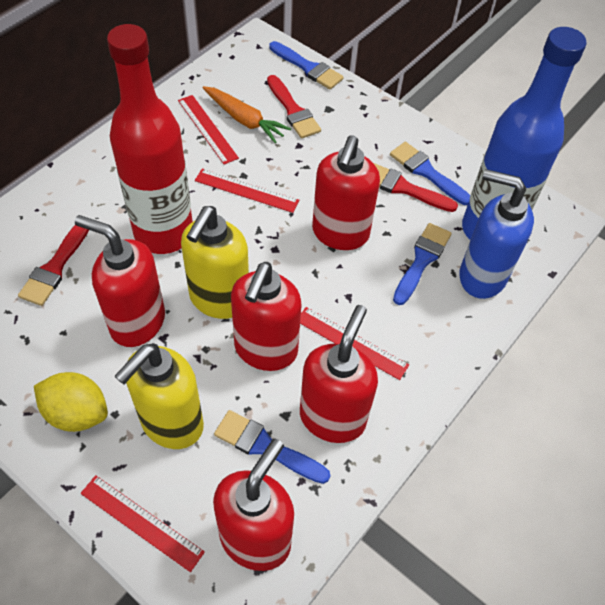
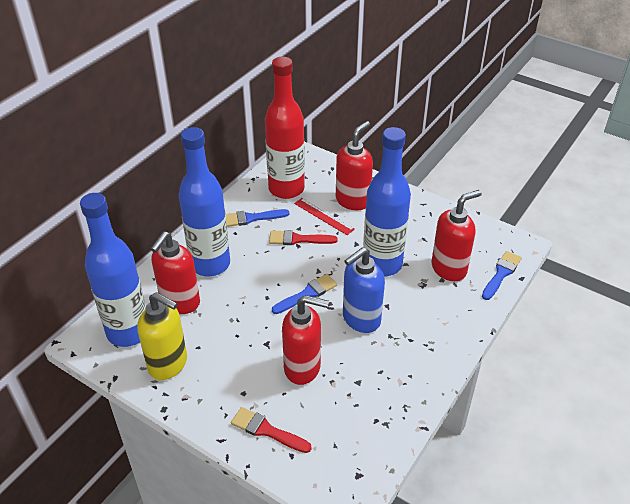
blue bottle: [462,27,587,240] = 1 -> [80,193,146,347] [179,127,230,276] [363,127,411,276] = 3
blue brush: [214,410,330,484] [269,41,344,89] [390,142,470,205] [393,223,452,305] = 4 -> [226,209,289,227] [272,274,337,314] [482,251,522,300] = 3
orange carrot: [203,86,291,144] = 1 -> none = 0
red brush: [18,225,89,306] [267,75,321,138] [374,163,458,212] = 3 -> [231,407,312,453] [269,230,337,245] = 2
red ruler: [80,475,205,572] [178,95,239,164] [195,168,299,213] [300,307,409,380] = 4 -> [294,198,355,235] = 1
red soap dispenser: [75,215,165,347] [213,439,294,571] [231,262,301,371] [300,305,378,443] [312,135,380,250] = 5 -> [151,232,200,314] [282,295,329,385] [336,121,373,210] [432,190,482,281] = 4
yellow lemon: [34,372,108,432] = 1 -> none = 0
yellow soap dispenser: [114,343,204,449] [181,206,249,319] = 2 -> [137,292,187,380] = 1

